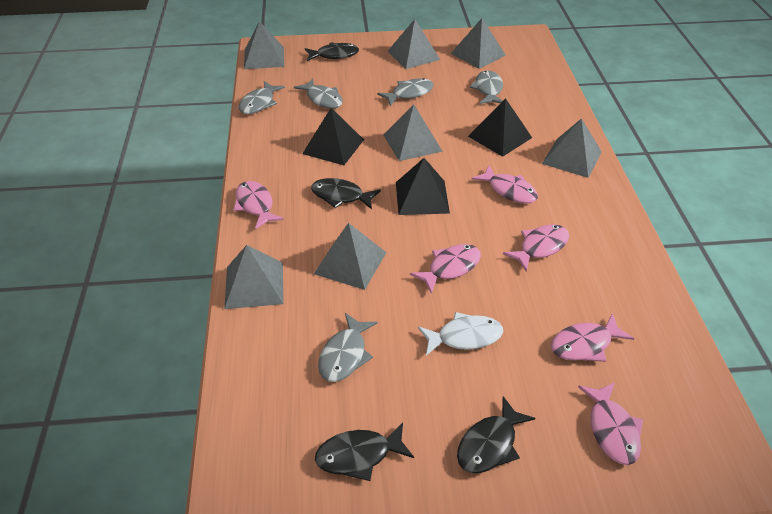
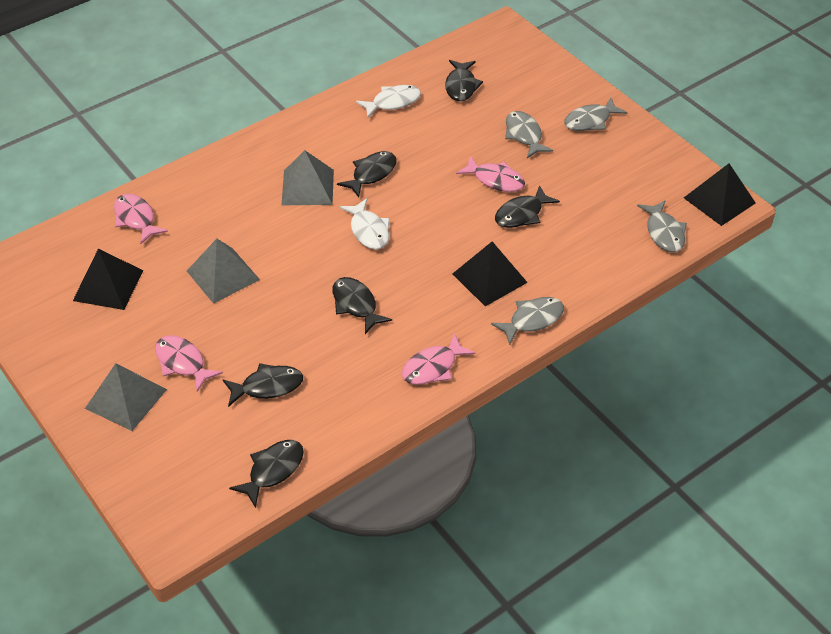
black fish: [305,42,359,61] [311,178,381,209] [315,422,414,481] [457,396,536,473] = 4 -> [222,363,303,407] [229,440,304,508] [332,277,392,334] [337,151,397,197] [445,60,483,101] [495,185,560,228] = 6
grey fish: [239,81,285,114] [294,79,343,109] [318,313,377,382] [377,78,434,106] [470,70,503,104] = 5 -> [491,297,564,345] [505,111,553,158] [564,98,628,131] [637,200,687,252] = 4
grey pyramid: [224,245,284,309] [244,21,284,69] [314,223,387,290] [384,104,443,161] [388,19,440,69] [451,18,506,69] [542,118,602,178] = 7 -> [85,363,167,431] [187,239,260,304] [282,150,334,205] = 3
pink fish: [234,181,284,230] [410,244,481,294] [472,165,538,204] [503,224,569,272] [551,313,634,362] [578,382,643,465] = 6 -> [114,194,168,244] [155,335,223,392] [402,333,476,385] [456,156,525,192] = 4
white fish: [418,312,503,356] = 1 -> [340,198,390,250] [356,85,421,118] = 2

